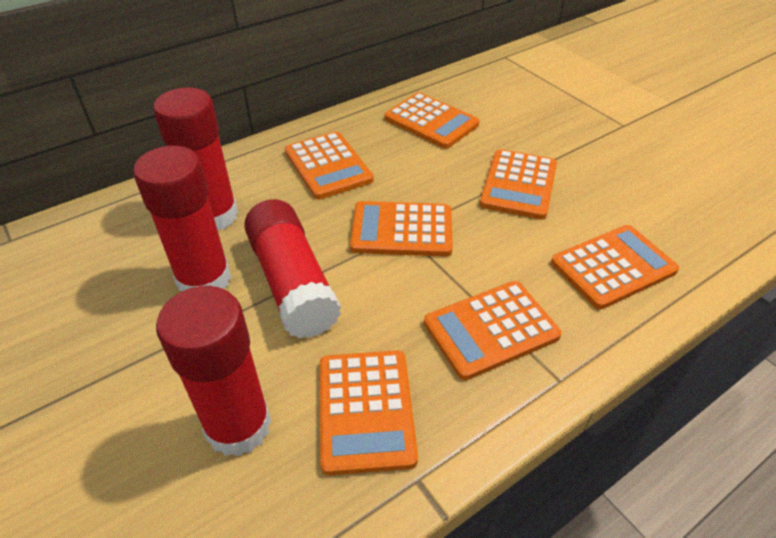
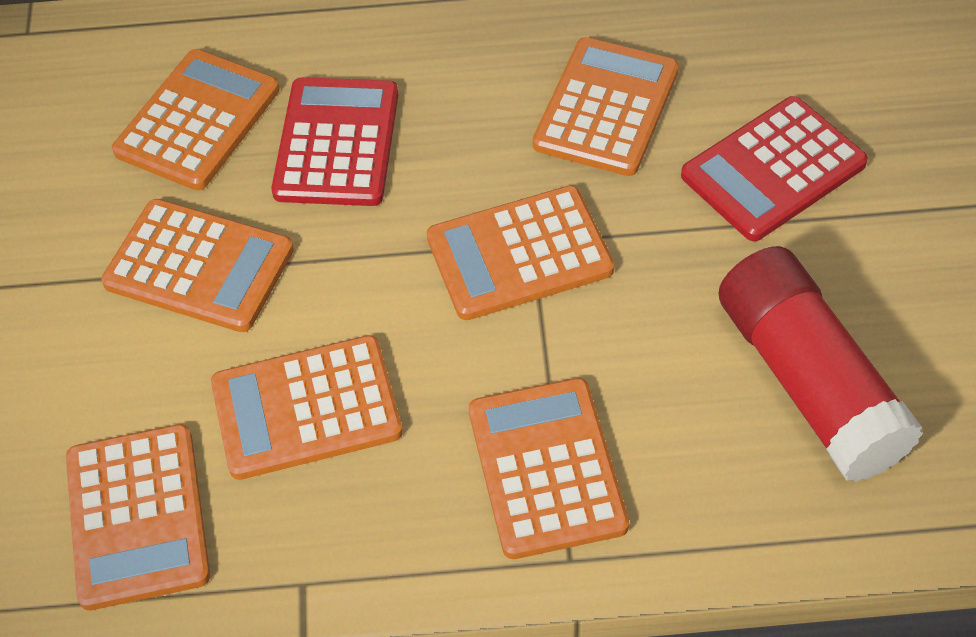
red calculator: none = 0 -> [271,77,398,206] [681,96,868,241] = 2
red glue stick: [133,146,231,291] [153,88,238,230] [156,286,271,457] [244,199,341,338] = 4 -> [718,246,923,482] = 1

